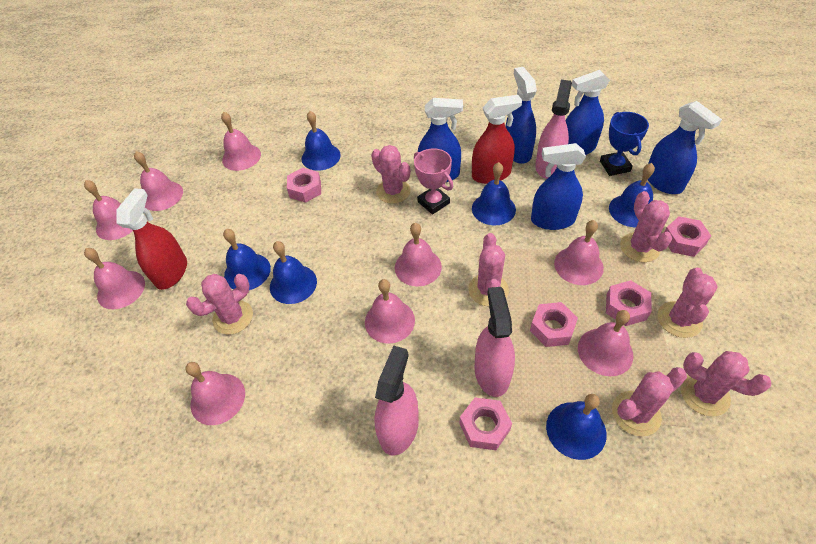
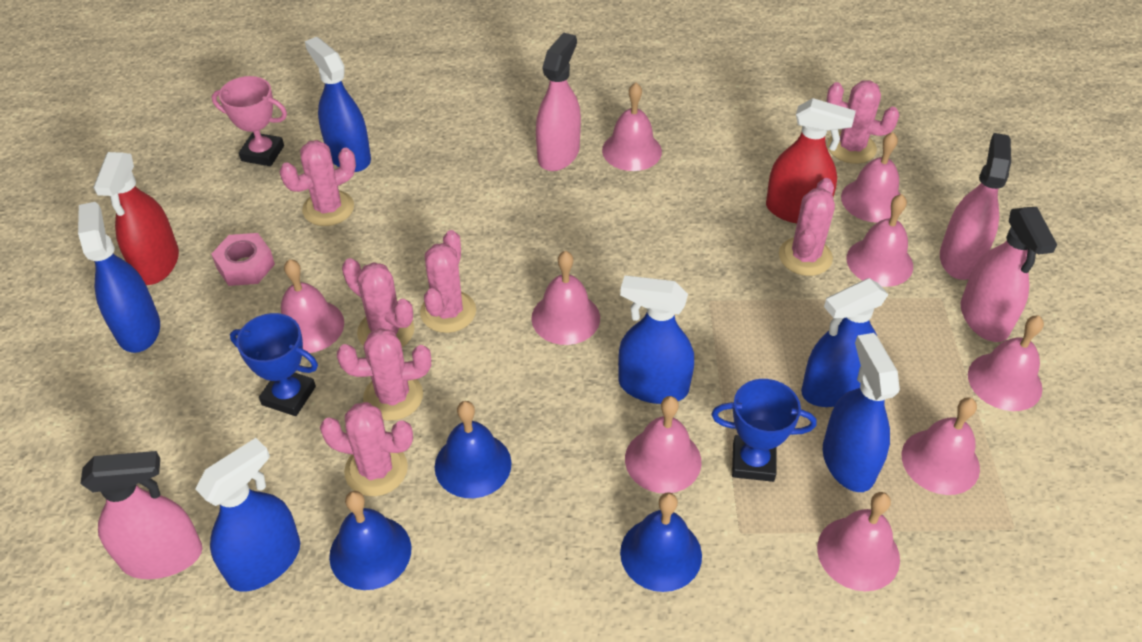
blue bell: [223,229,271,290] [270,241,317,304] [301,111,341,171] [472,162,516,225] [546,394,607,460] [609,163,655,227] = 6 -> [329,491,411,590] [435,401,512,498] [620,492,702,592] = 3
blue spray bottle: [418,98,463,182] [505,67,537,164] [531,143,586,230] [566,70,610,155] [648,101,722,194] = 5 -> [78,202,160,353] [196,438,300,592] [305,37,371,172] [618,275,694,404] [801,278,889,407] [823,333,900,492] = 6
blue trophy: [600,112,649,176] = 1 -> [230,313,318,416] [712,379,816,482] = 2
pink nut: [287,168,321,203] [460,398,512,450] [530,302,578,347] [606,280,652,326] [665,216,711,257] = 5 -> [211,233,275,286] = 1
pink spray bottle: [374,346,419,456] [475,287,515,397] [535,80,572,179] = 3 -> [80,451,202,579] [536,32,581,171] [940,133,1011,280] [961,207,1057,342] = 4

